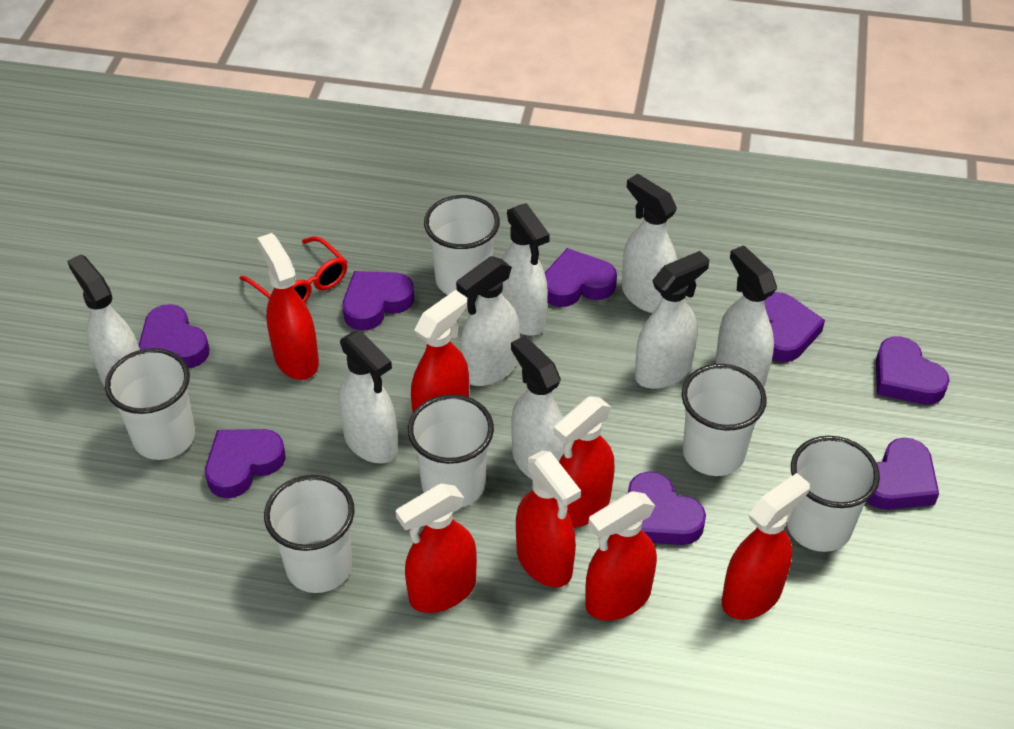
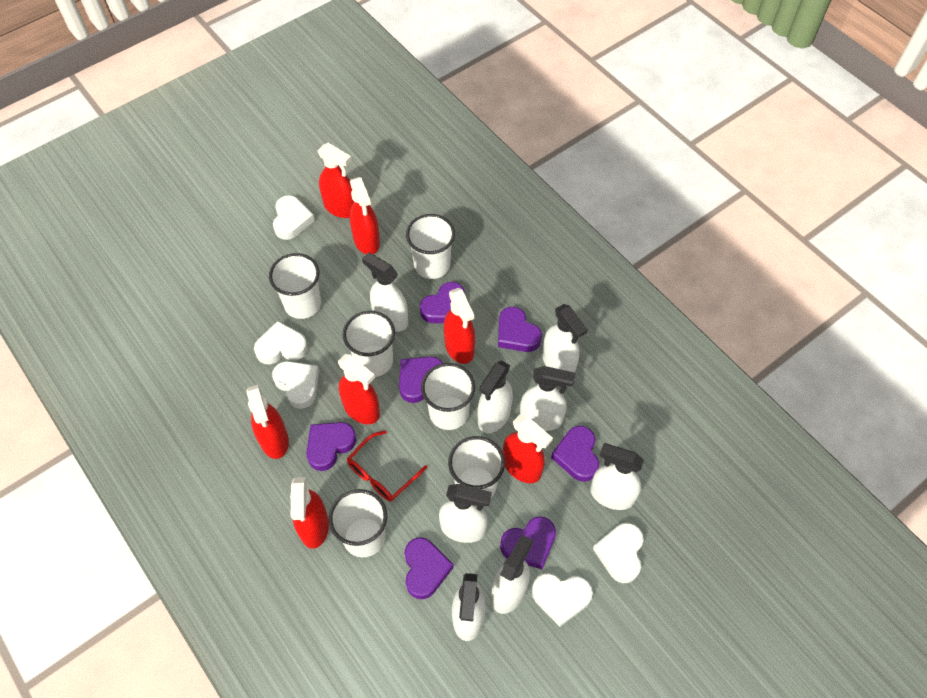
purple heart: [139,304,210,368] [205,429,286,498] [343,271,414,330] [545,248,617,307] [628,472,706,545] [765,292,825,362] [866,438,939,510] [876,336,950,405] = 8 -> [306,422,356,471] [399,357,443,403] [405,537,454,599] [420,282,465,323] [498,307,542,352] [500,516,556,569] [551,426,599,482] = 7
white heart: none = 0 -> [254,321,308,364] [272,361,319,409] [273,195,315,240] [532,573,593,627] [593,523,644,583] = 5

